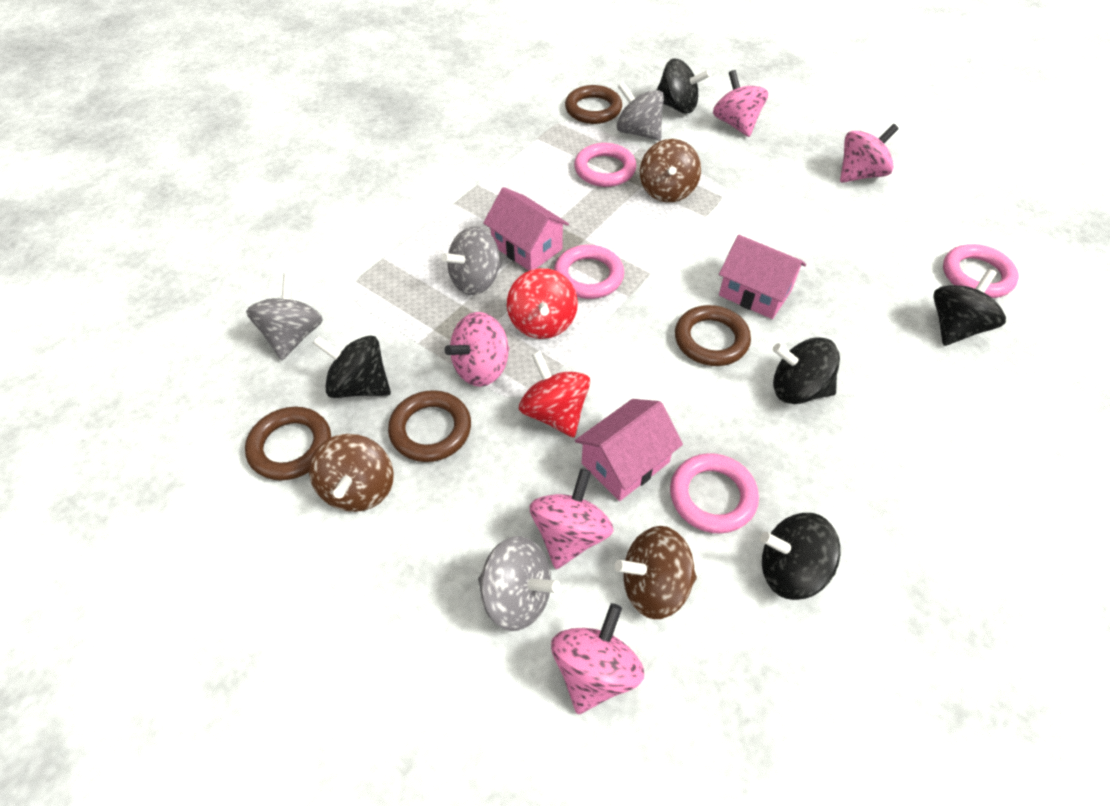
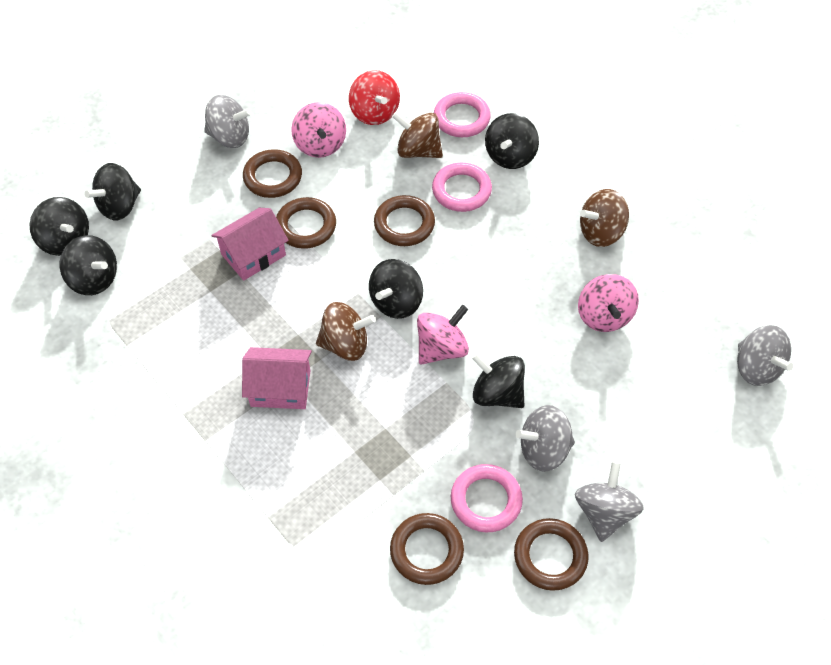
black spinning top: [313,335,391,398] [657,58,711,113] [760,513,840,600] [773,337,840,404] [933,269,1006,346] = 5 -> [29,197,89,256] [60,235,117,295] [84,163,141,221] [369,259,423,319] [471,352,525,408] [485,113,539,169] = 6
brown ring: [245,407,331,480] [388,390,471,462] [565,85,622,124] [675,305,751,366] = 4 -> [243,149,302,198] [276,197,336,249] [374,195,435,246] [390,513,464,585] [514,518,589,591] = 5
pink house: [483,187,569,271] [575,399,683,501] [719,235,806,319] = 3 -> [211,208,288,281] [242,347,312,409] = 2
pink ring: [554,245,624,299] [574,143,636,187] [670,453,759,534] [943,244,1019,298] = 4 -> [432,163,492,212] [434,92,491,137] [451,464,523,532] = 3
pink spinning top: [444,312,509,387] [529,468,613,569] [551,603,644,714] [713,70,768,137] [840,124,899,183] = 5 -> [291,102,346,158] [417,305,469,364] [578,274,639,332] = 3
red spinning top: [507,268,578,339] [519,351,590,438] = 2 -> [349,70,400,125] = 1

